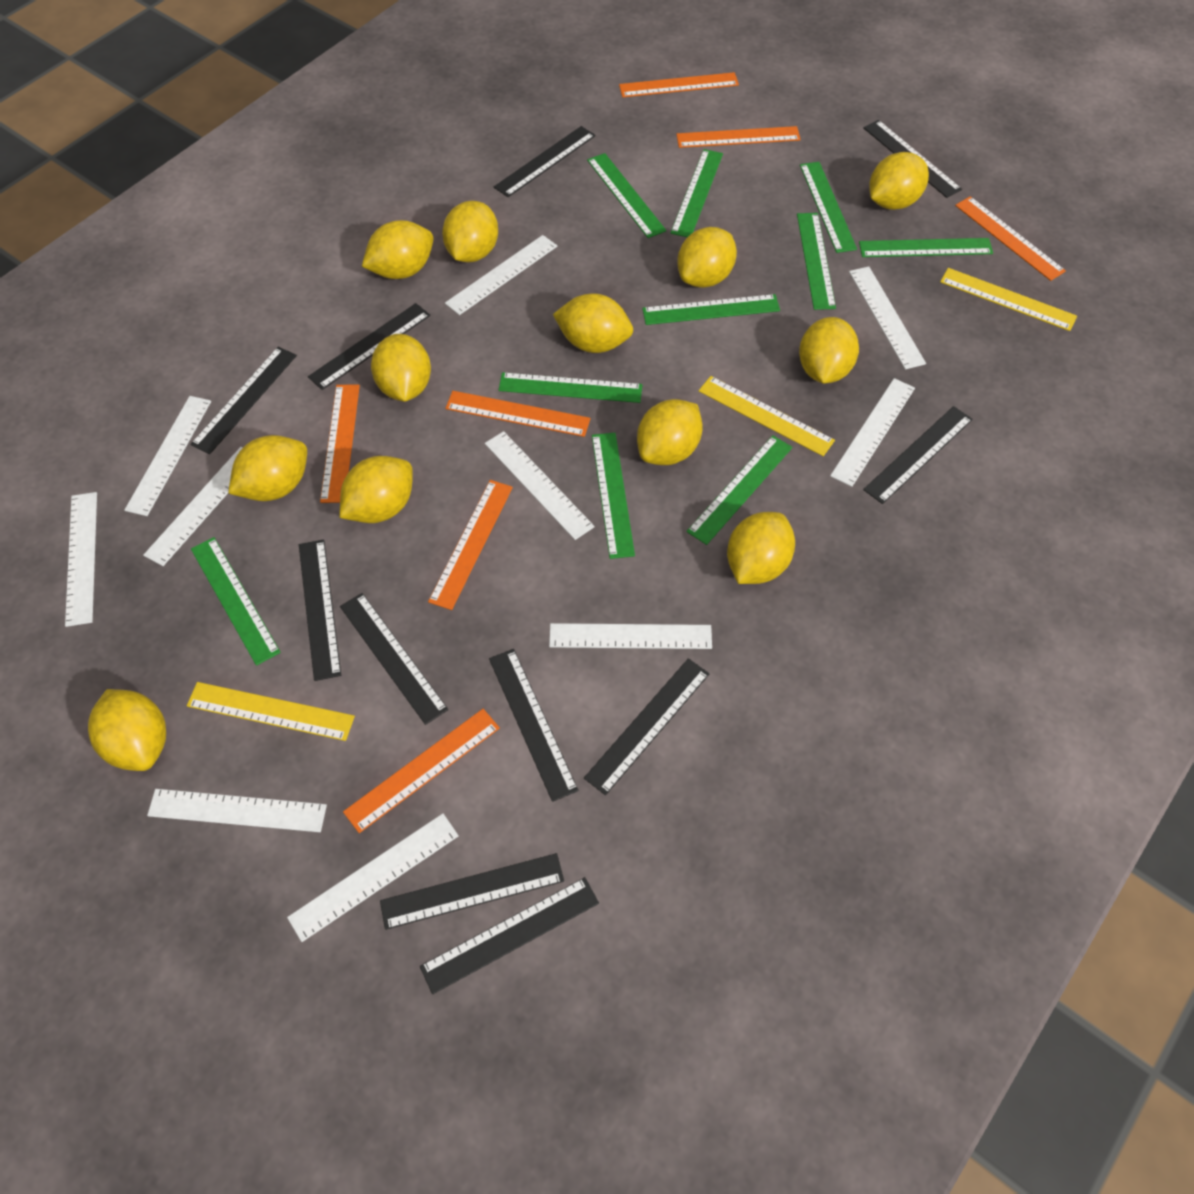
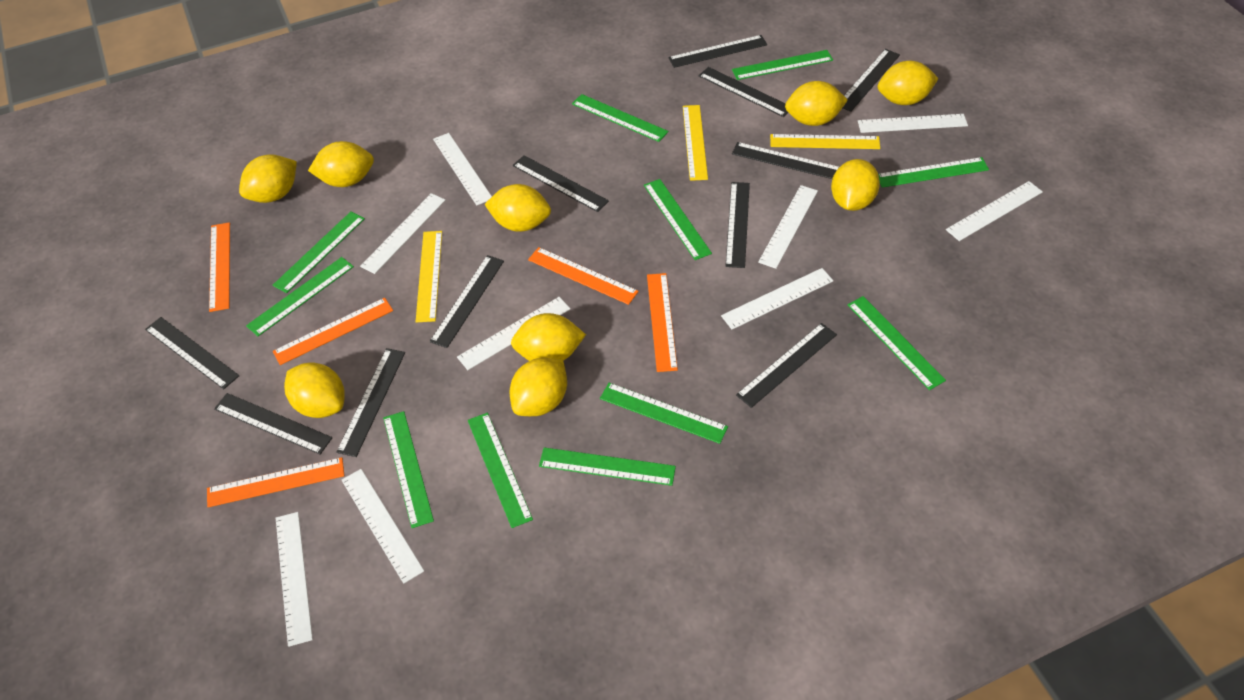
green ruler: [191,537,281,666] [499,372,642,403] [587,153,666,238] [592,433,635,559] [642,294,780,325] [670,149,723,237] [687,435,793,545] [797,213,836,310] [800,162,857,253] [859,238,993,257] = 10 -> [246,257,354,336] [273,212,365,293] [383,411,434,528] [468,413,533,528] [539,447,676,486] [572,94,668,142] [600,383,728,444] [644,179,712,260] [732,50,833,80] [848,296,946,390] [878,157,989,188] = 11
orange ruler: [320,385,360,503] [343,709,500,833] [428,480,513,610] [445,391,591,437] [619,72,739,97] [676,126,801,148] [955,196,1066,281] = 7 -> [207,457,344,507] [209,222,230,312] [273,298,393,365] [528,247,639,305] [647,273,678,372] = 5
white ruler: [65,492,97,627] [124,396,211,516] [143,447,243,566] [147,789,327,832] [287,814,459,942] [445,235,557,315] [485,431,595,540] [549,623,712,649] [830,378,915,487] [849,266,926,369] = 10 -> [276,512,313,647] [342,469,424,584] [360,193,446,274] [433,133,492,206] [457,297,570,370] [721,268,833,329] [758,185,818,269] [858,114,968,133] [946,181,1043,241] = 9
yellow lemon: [88,689,166,771] [228,435,307,501] [340,456,413,523] [362,220,433,279] [371,334,431,402] [442,201,498,263] [553,293,633,353] [637,399,703,465] [677,227,737,288] [727,512,795,584] [799,317,859,384] [869,152,929,210] = 12 -> [239,154,297,203] [284,362,345,418] [308,141,374,187] [484,184,551,232] [510,358,567,416] [511,313,586,361] [785,81,848,126] [831,159,880,211] [878,61,939,105] = 9

